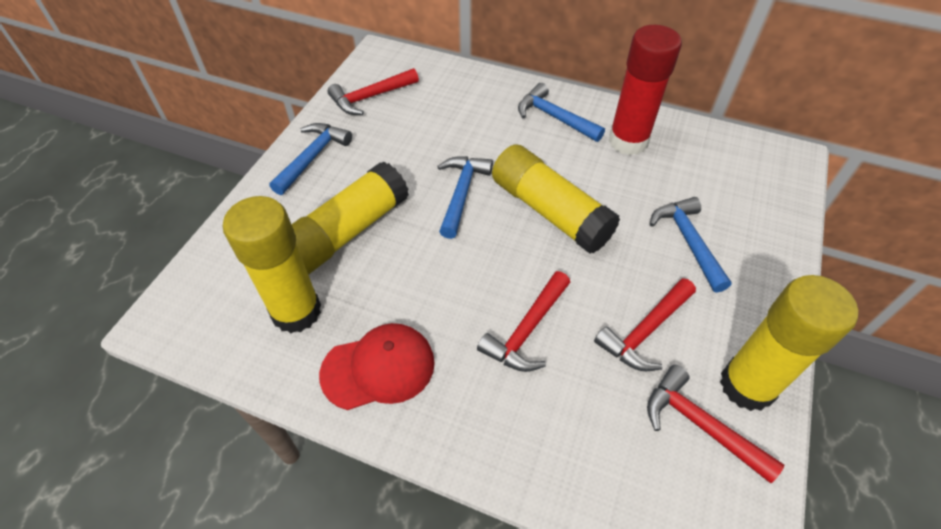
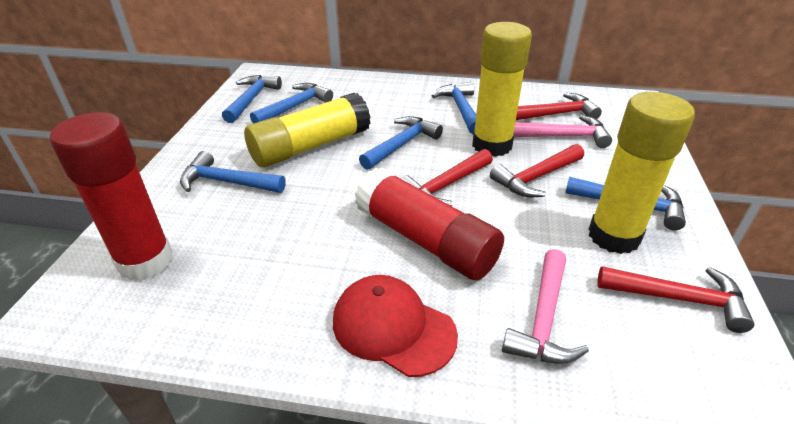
blue hammer: [269,123,352,195] [437,156,493,239] [518,83,605,142] [650,197,732,293] = 4 -> [180,151,286,193] [222,75,282,123] [250,83,333,124] [359,116,443,170] [432,82,476,134] [565,177,686,231] = 6
pink hammer: none = 0 -> [502,249,589,364] [514,115,612,148] = 2
red glue stick: [608,25,682,155] = 1 -> [50,112,173,281] [355,168,504,280] = 2
yellow glue stick: [223,196,321,333] [291,162,409,275] [492,144,620,254] [720,275,858,411] = 4 -> [244,93,371,167] [472,22,532,157] [589,92,695,254] = 3

